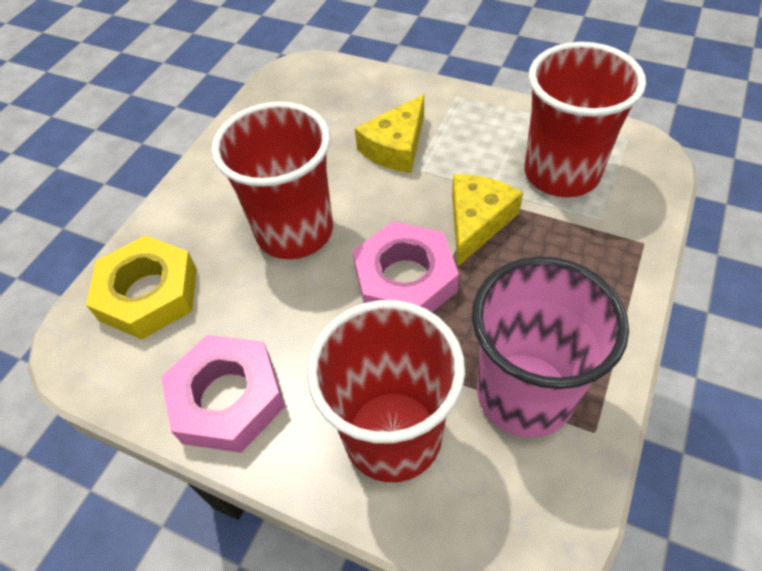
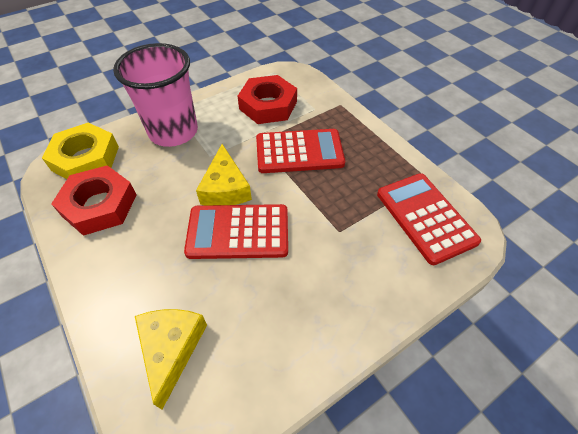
pink nut: [161,335,285,453] [353,221,459,312] = 2 -> none = 0
red calculator: none = 0 -> [184,204,288,259] [256,129,345,173] [377,173,481,265] = 3
red cup: [211,101,333,259] [307,300,465,482] [524,42,646,197] = 3 -> none = 0
red nut: none = 0 -> [51,165,137,236] [238,75,297,124] = 2

